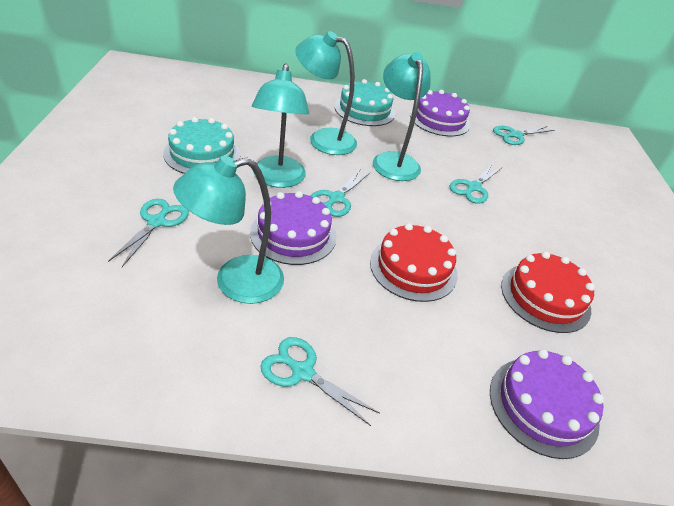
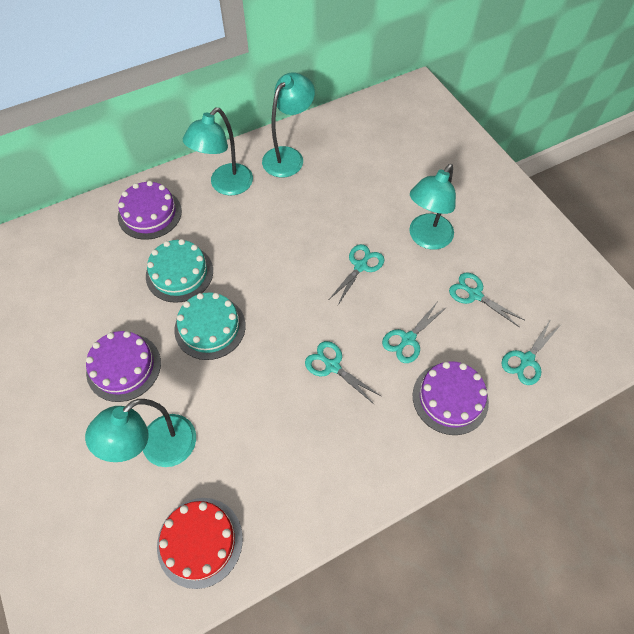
red cake: [370,223,457,302] [501,252,595,333] = 2 -> [157,498,243,589] = 1

